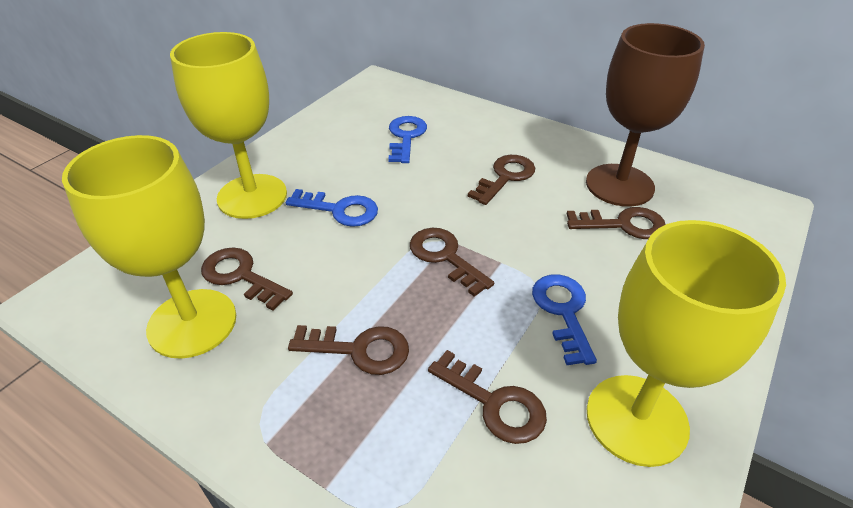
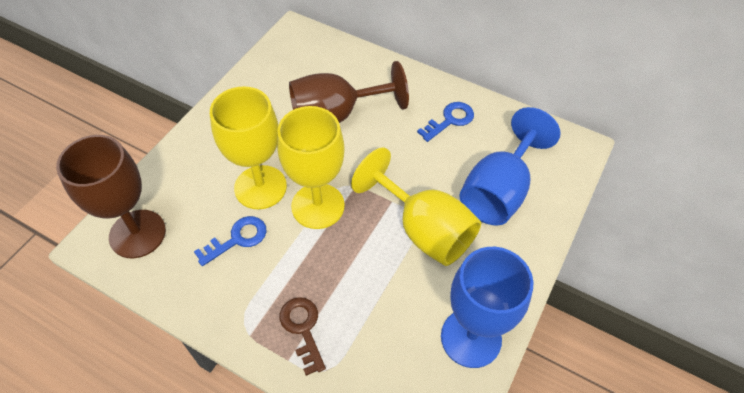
blue goblet: none = 0 -> [441,247,534,368] [460,107,561,226] = 2
blue key: [286,189,378,227] [388,116,427,163] [532,274,597,365] = 3 -> [194,216,267,266] [417,102,474,142] = 2
brown goblet: [586,23,705,207] = 1 -> [56,135,166,258] [289,61,409,123] = 2
brown key: [201,248,293,310] [288,325,409,375] [410,228,494,297] [428,350,547,444] [468,155,535,205] [567,207,666,239] = 6 -> [280,297,326,376] = 1

